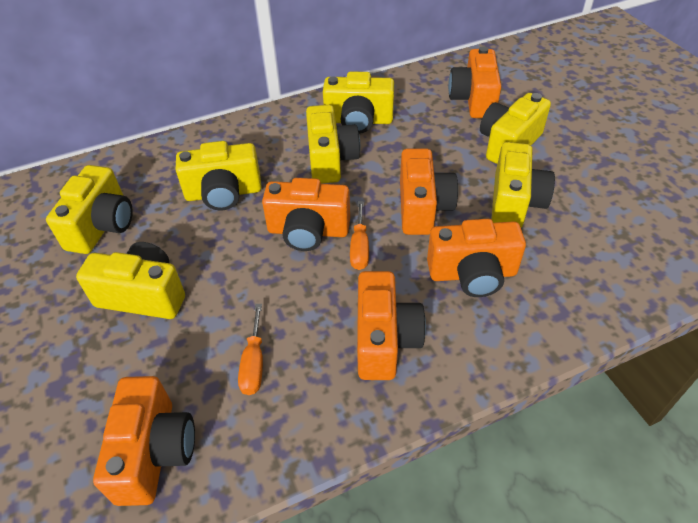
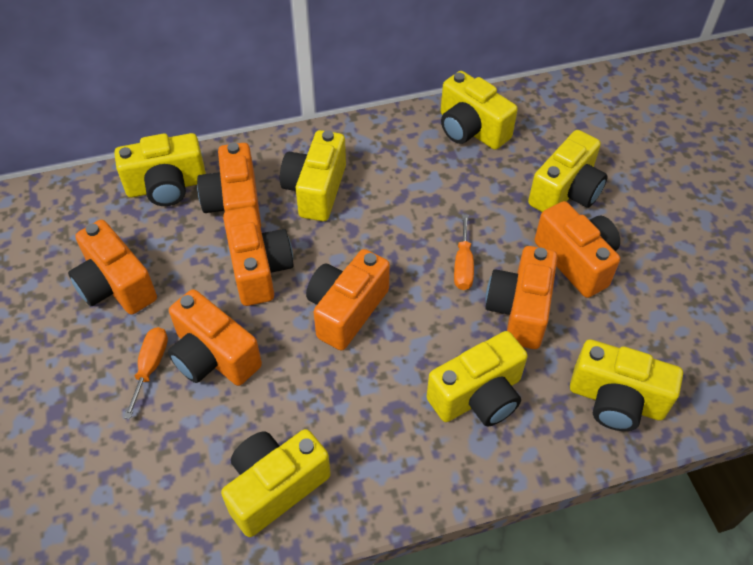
orange camera: [93,376,195,506] [262,178,350,251] [357,271,426,380] [400,149,458,235] [427,219,526,297] [448,46,501,118] = 6 -> [68,220,157,315] [168,289,262,386] [197,143,261,228] [223,207,293,306] [306,249,390,351] [485,246,558,349] [535,201,620,298] = 7

